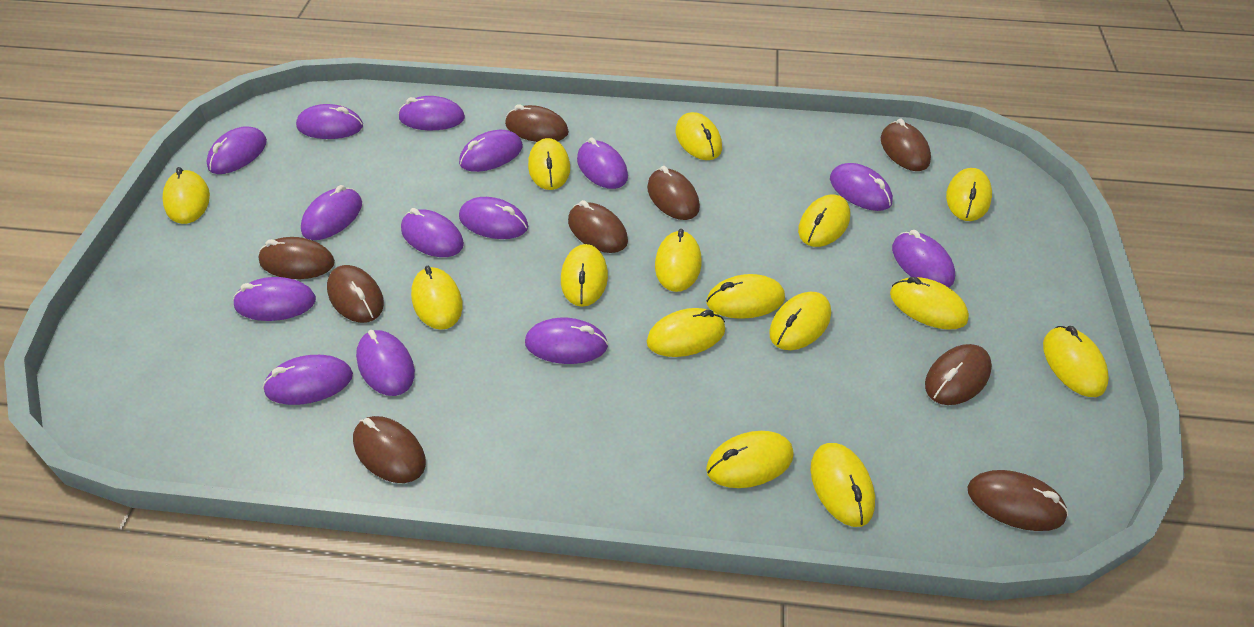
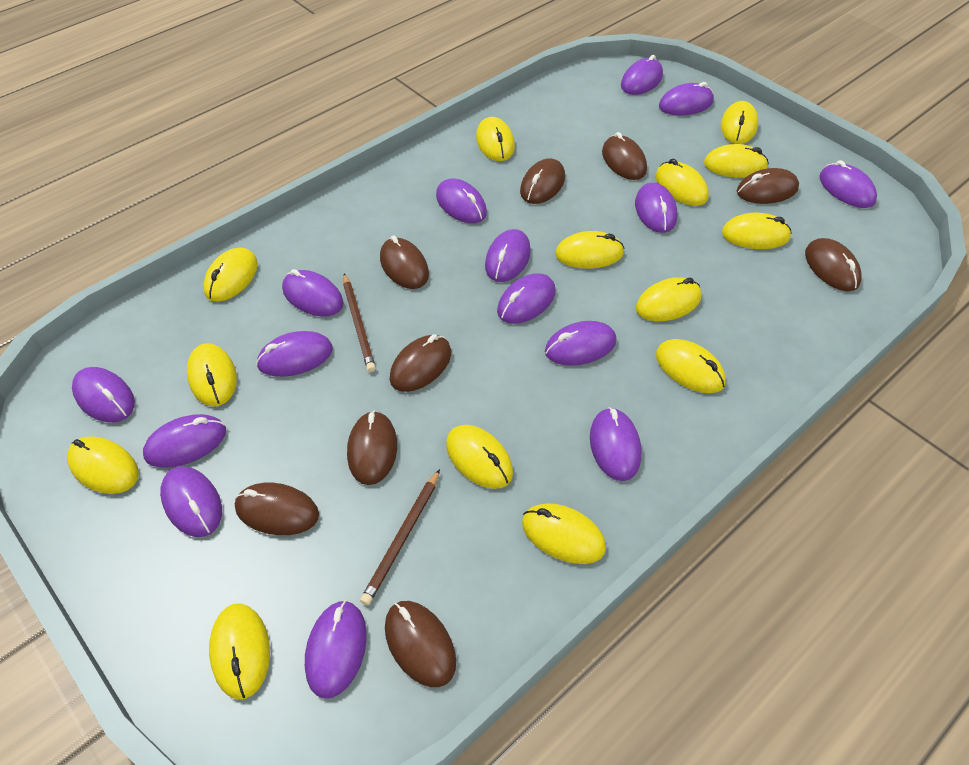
brown pencil: none = 0 -> [343,274,376,372] [360,469,440,605] = 2
purple mouse: [206,126,267,174] [233,277,316,321] [262,355,353,405] [296,104,363,139] [301,185,362,240] [356,330,415,396] [398,96,465,130] [401,208,464,257] [459,130,523,172] [459,197,528,239] [525,318,608,364] [577,137,628,189] [830,163,893,211] [892,230,955,287] = 14 -> [72,367,135,422] [143,414,226,468] [160,467,222,537] [256,331,333,377] [282,269,344,316] [305,600,367,699] [436,178,487,223] [485,229,531,282] [497,273,556,324] [545,321,617,366] [590,407,642,481] [621,55,663,95] [635,183,677,233] [659,82,714,115] [819,160,877,208] = 15
yellow mouse: [163,167,210,224] [411,266,463,330] [528,138,570,190] [561,244,608,307] [647,308,725,357] [655,229,702,292] [676,112,722,160] [706,431,794,488] [707,274,785,319] [769,292,831,350] [798,194,850,247] [811,443,875,527] [890,277,969,330] [946,168,992,221] [1043,326,1109,397] = 15 -> [67,436,139,494] [187,343,237,407] [203,248,258,302] [209,603,270,700] [446,425,513,489] [476,117,515,161] [522,503,606,564] [555,231,625,269] [636,277,701,321] [655,159,709,206] [656,339,726,393] [704,144,769,178] [721,101,758,144] [722,213,792,249] = 14

